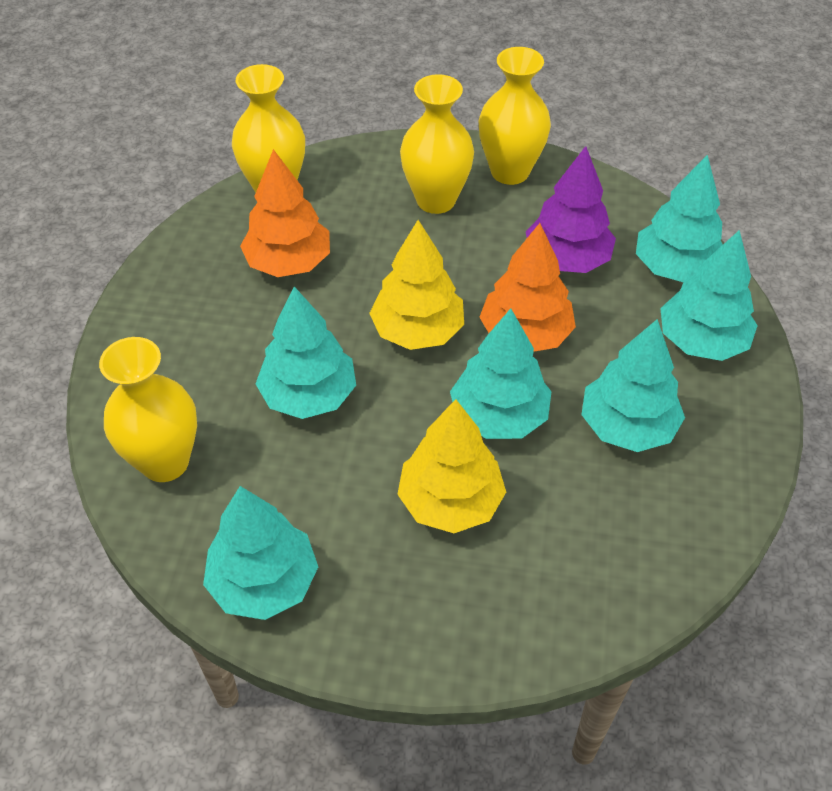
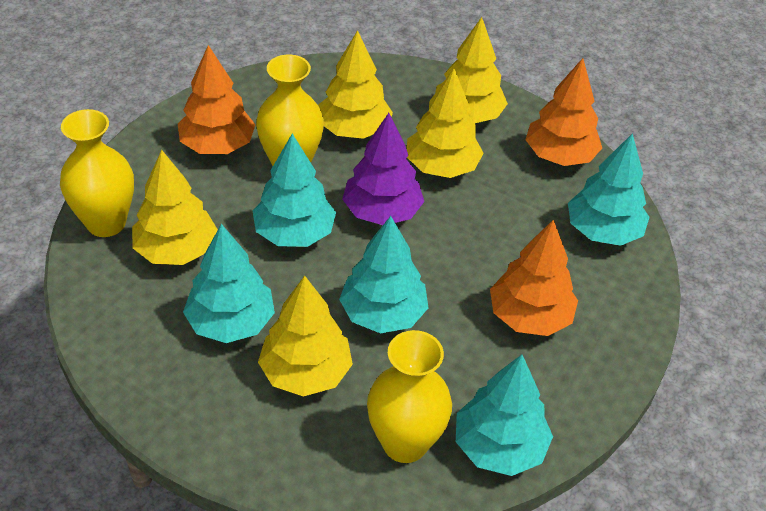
orange tree: [240,149,330,277] [479,223,576,352] = 2 -> [178,45,256,154] [490,220,578,336] [526,58,602,166] = 3
turquoise tree: [203,486,318,620] [256,286,356,419] [450,308,552,439] [581,319,685,452] [636,155,723,282] [660,230,758,361] = 6 -> [183,224,275,343] [253,134,336,247] [339,216,429,334] [456,354,553,476] [568,133,649,246] = 5
yellow tree: [369,220,464,350] [397,399,506,533] = 2 -> [132,150,218,265] [258,275,353,396] [318,30,393,139] [407,69,484,178] [435,17,508,123] = 5
yellow vase: [99,337,197,482] [232,64,305,193] [400,74,474,214] [479,47,551,185] = 4 -> [60,109,134,237] [256,55,324,166] [367,330,452,463] = 3

